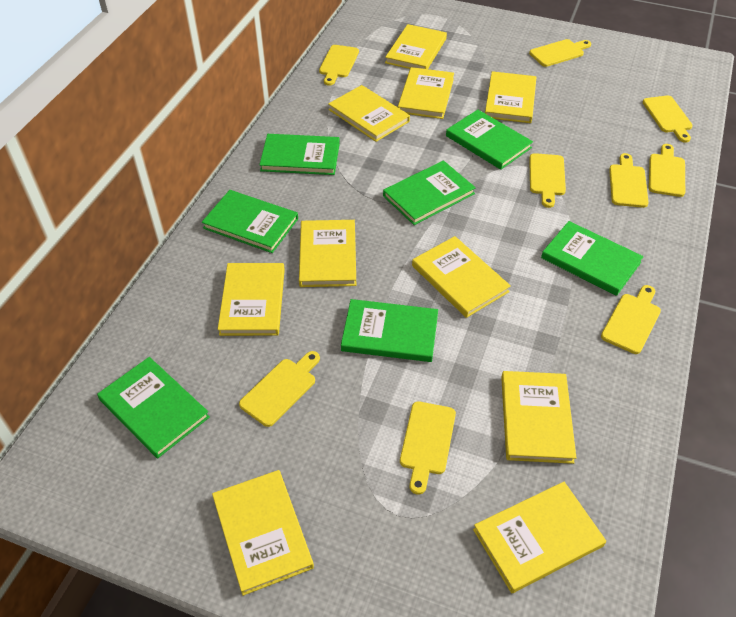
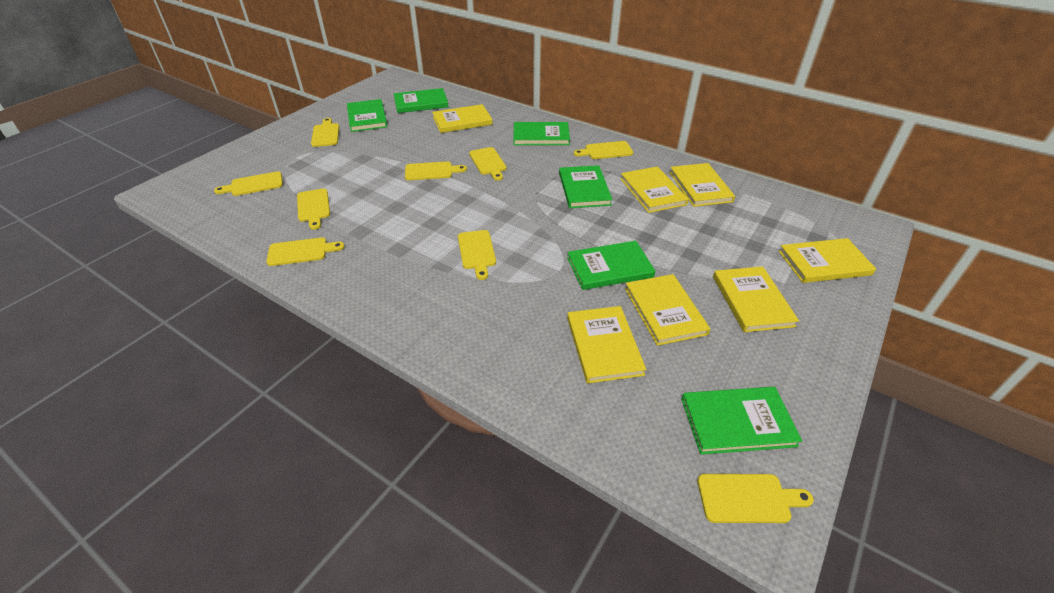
green book: [97,357,210,458] [202,190,298,253] [259,134,340,175] [341,299,438,362] [383,160,476,225] [446,110,533,170] [541,221,644,296] = 7 -> [347,99,387,132] [394,88,448,113] [513,122,570,145] [559,165,613,208] [567,241,655,290] [681,387,802,455] = 6
yellow book: [212,470,314,596] [218,263,285,336] [299,220,356,287] [328,85,410,142] [385,24,447,69] [398,67,454,119] [412,236,511,318] [473,482,606,593] [485,71,536,123] [501,371,576,464] = 10 -> [432,104,493,133] [567,306,646,384] [620,166,689,213] [625,274,710,346] [669,163,735,207] [713,266,799,332] [779,238,876,283] = 7

